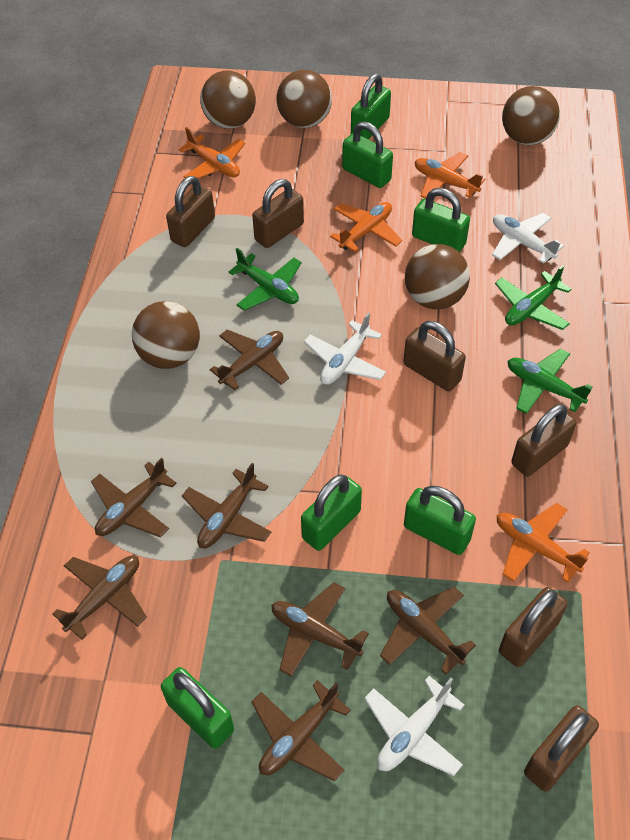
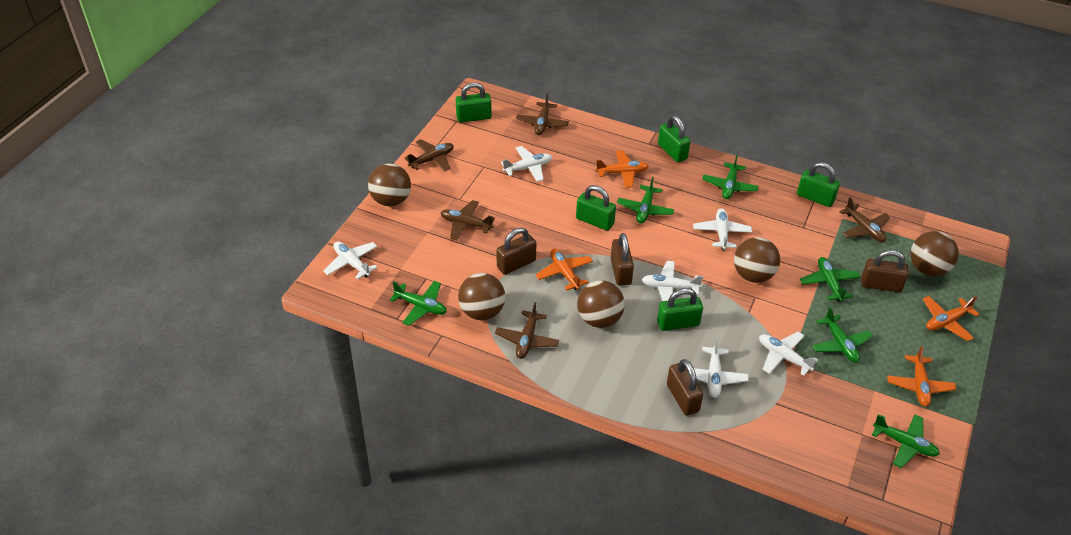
brown padlock: [166,176,215,247] [252,179,304,248] [403,321,466,391] [499,587,568,667] [512,404,576,477] [524,705,599,792] = 6 -> [496,228,536,275] [611,233,634,286] [667,359,703,416] [861,250,909,292] = 4
brown plane: [52,556,147,639] [91,458,176,537] [182,463,271,548] [210,330,289,390] [251,680,351,781] [271,582,369,677] [380,587,476,674] = 7 -> [405,139,454,171] [441,200,495,240] [495,302,559,359] [516,93,569,135] [839,197,891,242] = 5
green padlock: [161,667,234,749] [301,475,362,551] [342,121,393,188] [351,74,391,139] [404,486,476,555] [412,188,470,253] = 6 -> [456,83,492,122] [576,185,616,231] [657,288,703,331] [658,115,690,162] [797,162,840,207] = 5
green plane: [229,248,302,311] [495,265,572,330] [508,349,592,414] = 3 -> [390,281,447,326] [617,177,674,224] [702,155,759,199] [800,257,860,302] [812,307,873,363] [872,414,940,468] = 6
white plane: [304,312,386,385] [364,676,465,776] [492,213,564,264] = 3 -> [323,242,378,279] [501,146,552,182] [642,261,703,301] [693,208,752,250] [694,337,749,398] [759,332,818,376] = 6

